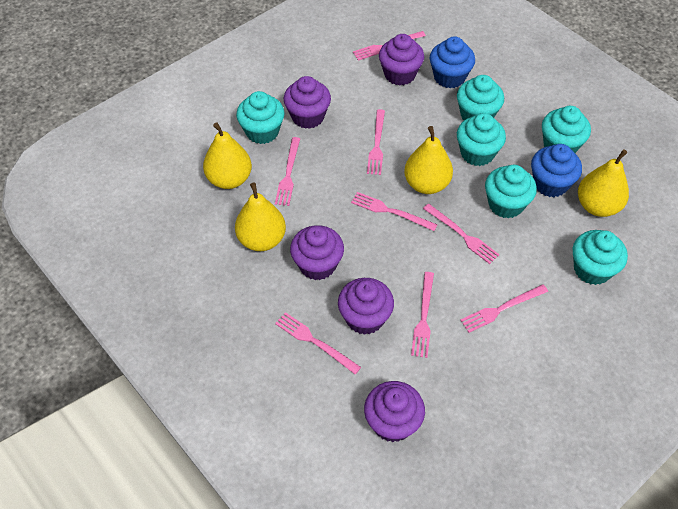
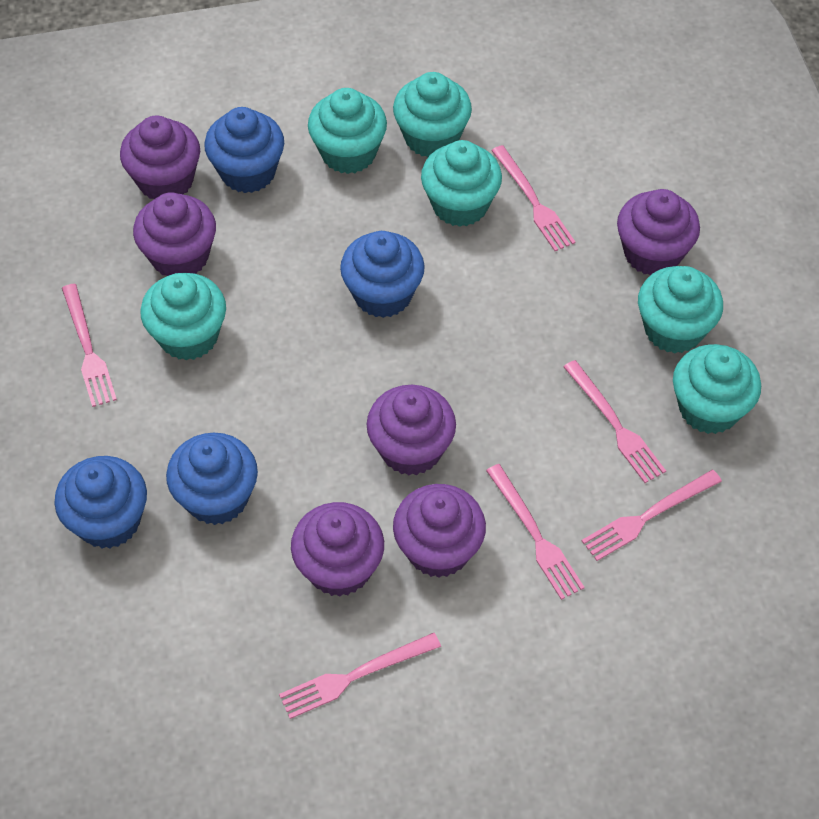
blue cupcake: [430,36,475,88] [531,144,582,197] = 2 -> [55,456,147,549] [166,433,258,525] [204,107,284,193] [340,231,425,318] = 4
pink fork: [275,137,300,206] [275,312,361,374] [351,192,437,231] [353,31,426,60] [367,109,385,175] [411,272,434,358] [423,204,500,264] [460,284,548,333] = 8 -> [62,284,117,407] [279,633,441,719] [486,464,585,600] [491,145,575,251] [563,360,666,483] [582,470,722,561] = 6
purple cupcake: [284,76,331,129] [290,225,344,280] [338,278,394,335] [364,381,425,442] [379,34,424,85] = 5 -> [120,115,200,199] [133,192,216,276] [291,502,384,597] [366,385,456,475] [393,484,486,578] [617,189,700,275] = 6
yellow pear: [203,122,252,189] [235,182,286,251] [404,126,453,194] [578,149,629,217] = 4 -> none = 0

